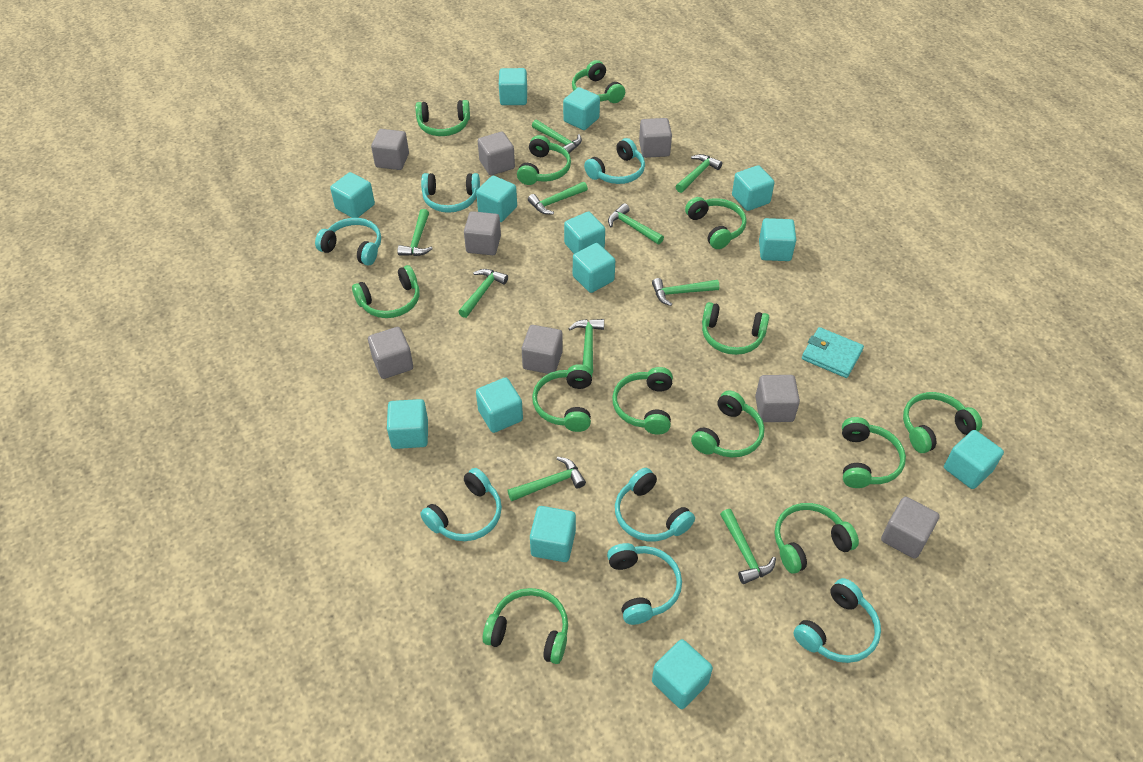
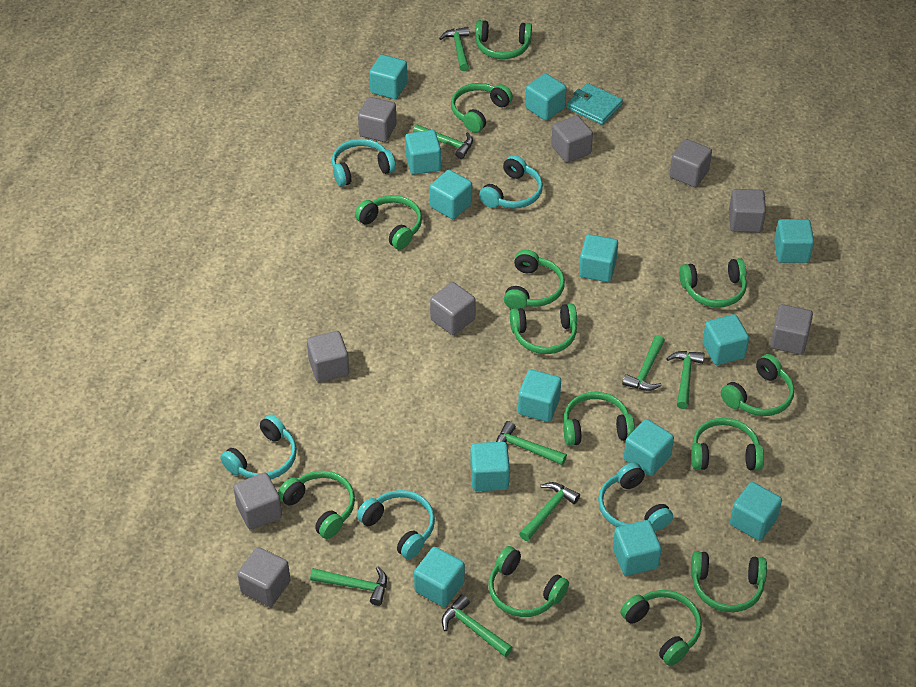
green hammer: [397,209,433,256] [458,269,508,318] [507,457,586,501] [528,182,588,215] [532,120,582,153] [568,319,604,373] [608,203,664,245] [652,278,719,306] [676,154,722,193] [720,509,776,584] = 10 -> [310,567,387,606] [413,125,473,159] [439,27,470,71] [442,595,513,657] [496,421,567,465] [519,482,580,541] [622,335,665,391] [666,351,704,409] = 8
grey cube: [368,327,413,379] [371,129,409,170] [464,211,501,255] [478,132,515,176] [522,325,563,374] [639,118,672,158] [755,375,800,422] [881,497,940,559] = 8 -> [233,472,282,530] [237,547,291,607] [307,331,349,382] [358,97,397,142] [430,282,476,335] [551,115,593,163] [669,139,712,187] [729,189,766,233] [770,304,813,355] = 9
turquoise headphones: [315,218,381,266] [420,468,502,541] [421,173,480,213] [584,138,645,184] [607,543,682,625] [615,468,695,541] [793,578,881,663] = 7 -> [221,414,297,479] [332,139,396,187] [357,490,435,559] [479,155,543,209] [598,462,673,531] = 5

